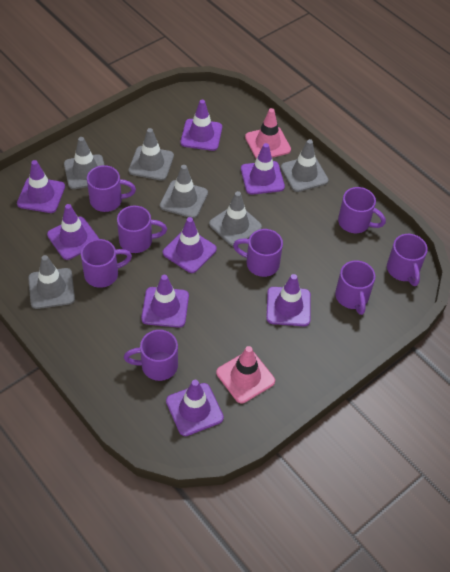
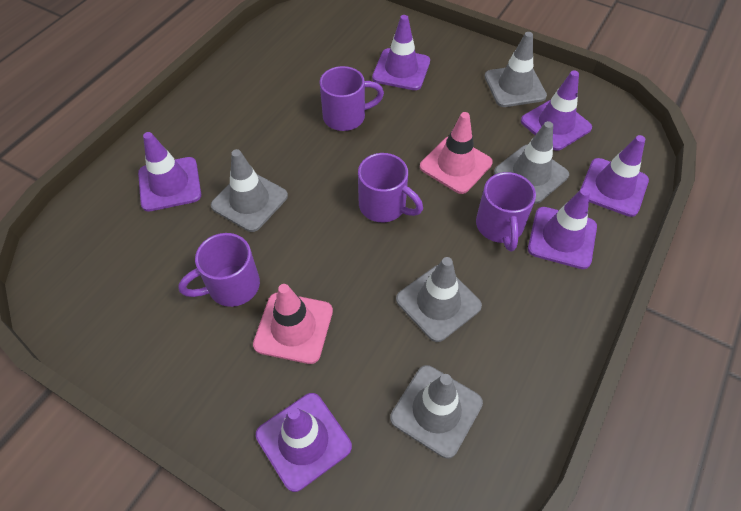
grey traffic cone: [28,255,75,309] [64,137,104,189] [129,128,174,181] [160,165,208,218] [209,191,262,246] [281,139,329,192] = 6 -> [211,149,288,232] [390,365,483,458] [396,257,482,342] [484,32,547,107] [494,121,569,204] = 5
purple mug: [81,239,132,288] [87,165,136,212] [117,206,167,253] [124,330,178,381] [233,229,283,277] [335,260,375,315] [338,187,386,233] [387,234,428,286] = 8 -> [178,233,260,307] [320,66,384,131] [358,153,423,222] [476,172,536,251] = 4
purple traffic cone: [17,160,65,213] [47,204,99,260] [141,275,189,328] [163,217,217,273] [166,380,224,436] [181,100,222,151] [241,143,285,195] [266,274,311,326] = 8 -> [138,132,201,211] [256,393,352,492] [372,15,430,90] [521,70,592,151] [528,188,597,269] [581,135,649,217] = 6

